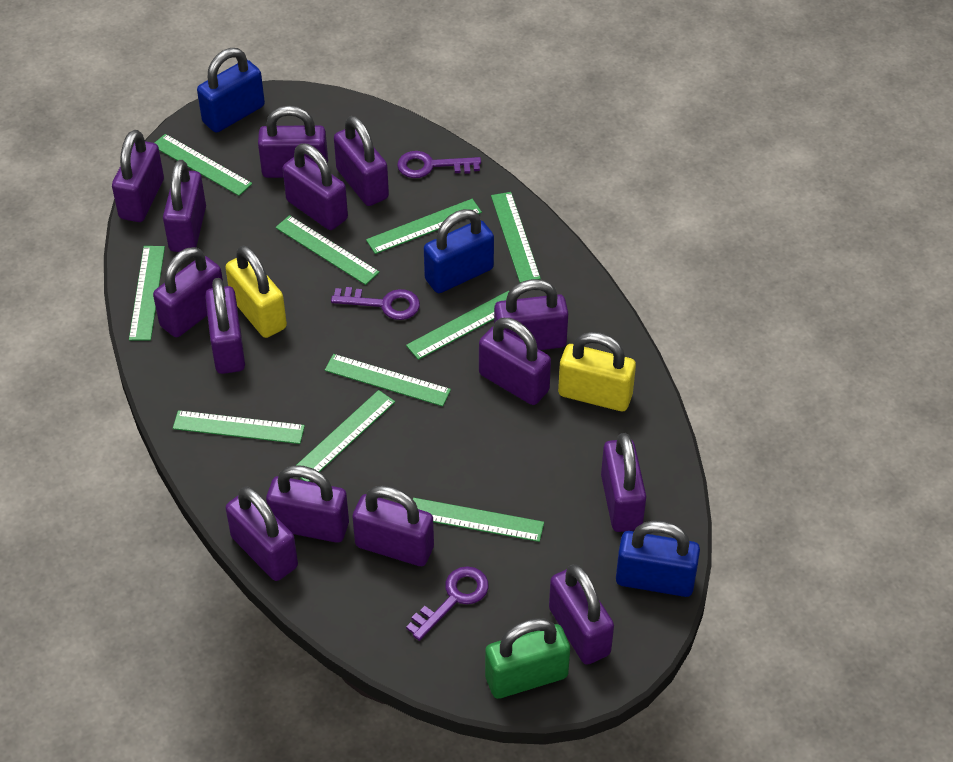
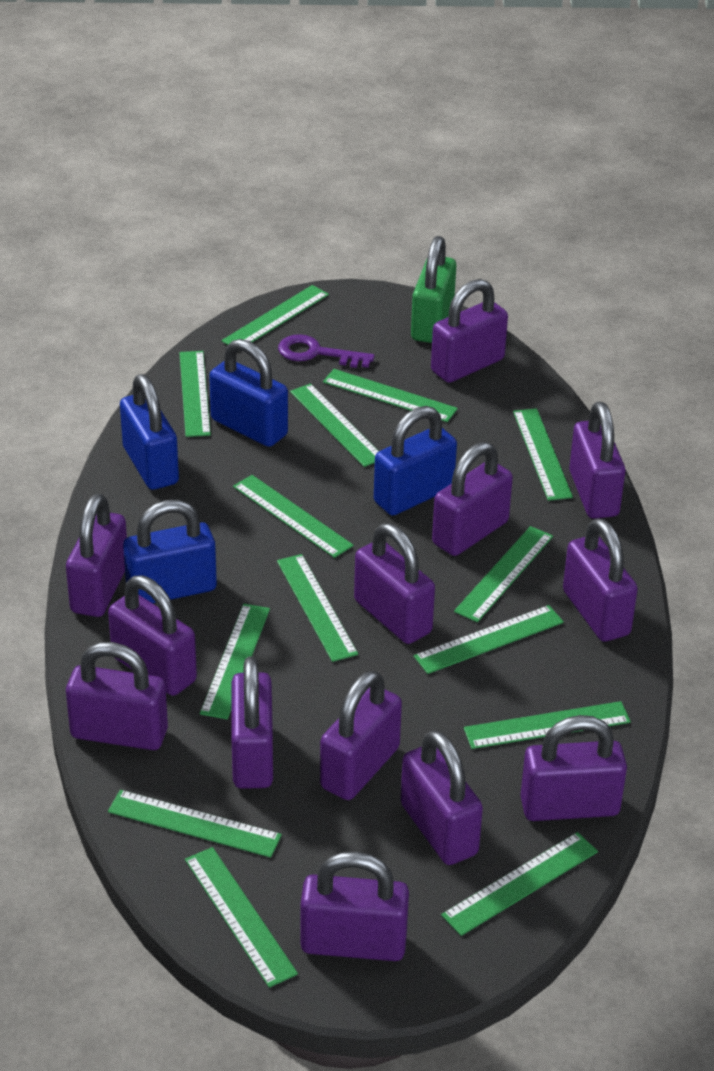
blue padlock: [197,48,265,133] [424,209,494,293] [616,520,700,597] = 3 -> [120,374,179,490] [123,500,217,603] [209,339,288,447] [374,406,457,516] = 4
green ruler: [129,246,165,341] [155,134,252,196] [173,410,305,444] [275,215,379,285] [297,390,395,482] [325,354,451,406] [366,199,482,254] [406,291,509,360] [413,498,544,542] [491,192,541,283] = 10 -> [108,790,282,858] [180,351,211,437] [185,847,298,988] [200,604,270,719] [221,285,329,345] [233,475,354,558] [277,554,358,662] [290,384,379,467] [323,369,458,422] [414,605,564,674] [441,832,598,936] [454,526,553,622] [464,701,631,749] [513,408,573,501] = 14
purple key: [331,287,420,320] [397,151,481,178] [406,566,489,641] = 3 -> [278,334,375,368] = 1
purple padlock: [112,130,164,222] [153,247,223,337] [163,160,206,252] [205,278,245,374] [226,487,298,581] [258,106,328,178] [266,465,349,543] [282,144,348,230] [334,116,389,206] [352,485,434,566] [479,318,551,405] [494,279,568,350] [549,564,614,665] [601,433,646,532] = 14 -> [66,494,127,617] [66,642,168,750] [108,575,197,696] [231,656,273,789] [301,851,409,961] [320,671,402,800] [354,523,435,644] [401,730,483,865] [431,279,508,383] [432,442,513,556] [520,715,627,821] [563,518,638,642] [569,402,625,519] = 13
yellow padlock: [225,245,287,338] [558,332,636,411] = 2 -> none = 0

